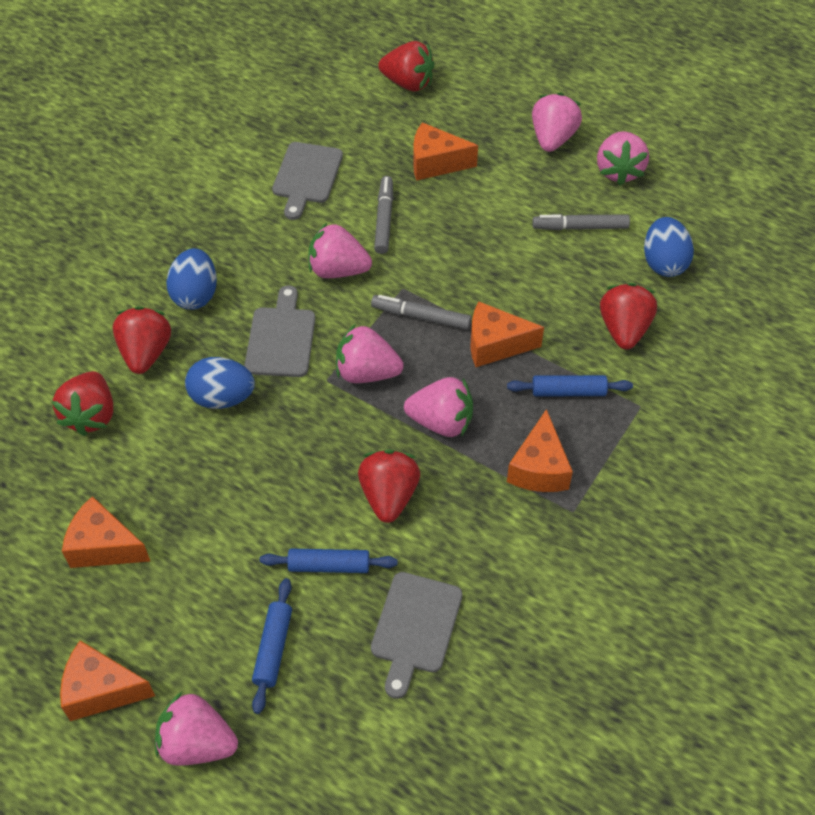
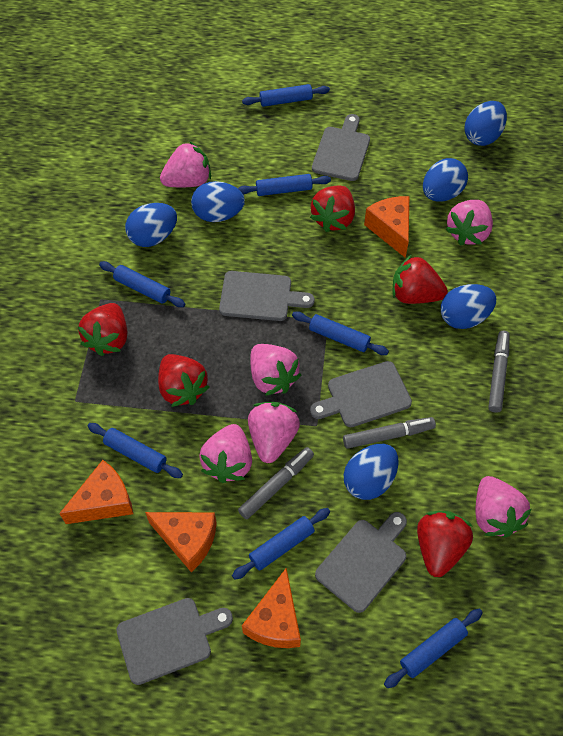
blue egg: [166,248,217,310] [185,357,255,409] [644,217,694,277] = 3 -> [125,203,177,247] [191,181,245,222] [344,444,399,500] [423,158,468,202] [441,284,496,329] [464,101,507,146] = 6
blue rolling pin: [252,578,292,714] [260,549,398,573] [507,375,633,396] = 3 -> [88,423,183,478] [99,261,185,307] [232,508,330,579] [237,174,331,196] [242,84,330,107] [292,311,389,355] [384,609,483,688] = 7
grey cutting board: [245,285,315,377] [272,142,343,220] [371,572,463,699] = 3 -> [116,598,233,685] [219,271,315,321] [310,361,412,427] [312,114,370,181] [315,512,407,613] = 5
orange cheese: [60,641,155,721] [62,496,150,568] [413,122,478,181] [470,302,544,367] [507,409,573,492] = 5 -> [59,460,133,524] [145,512,217,573] [242,568,301,648] [364,196,409,258] = 4

